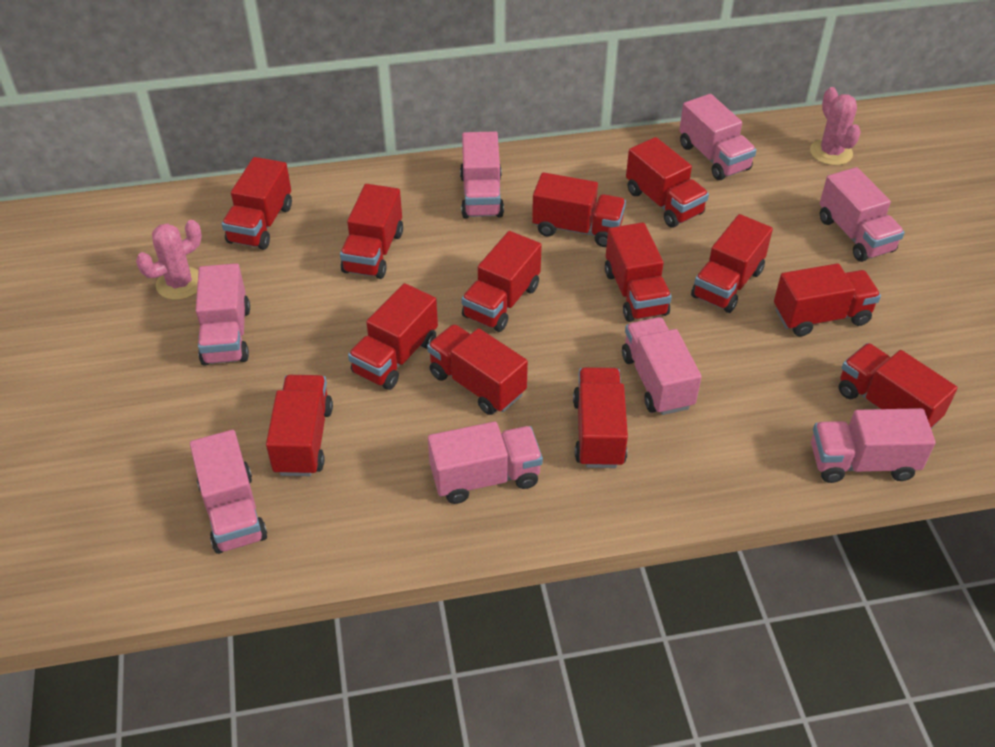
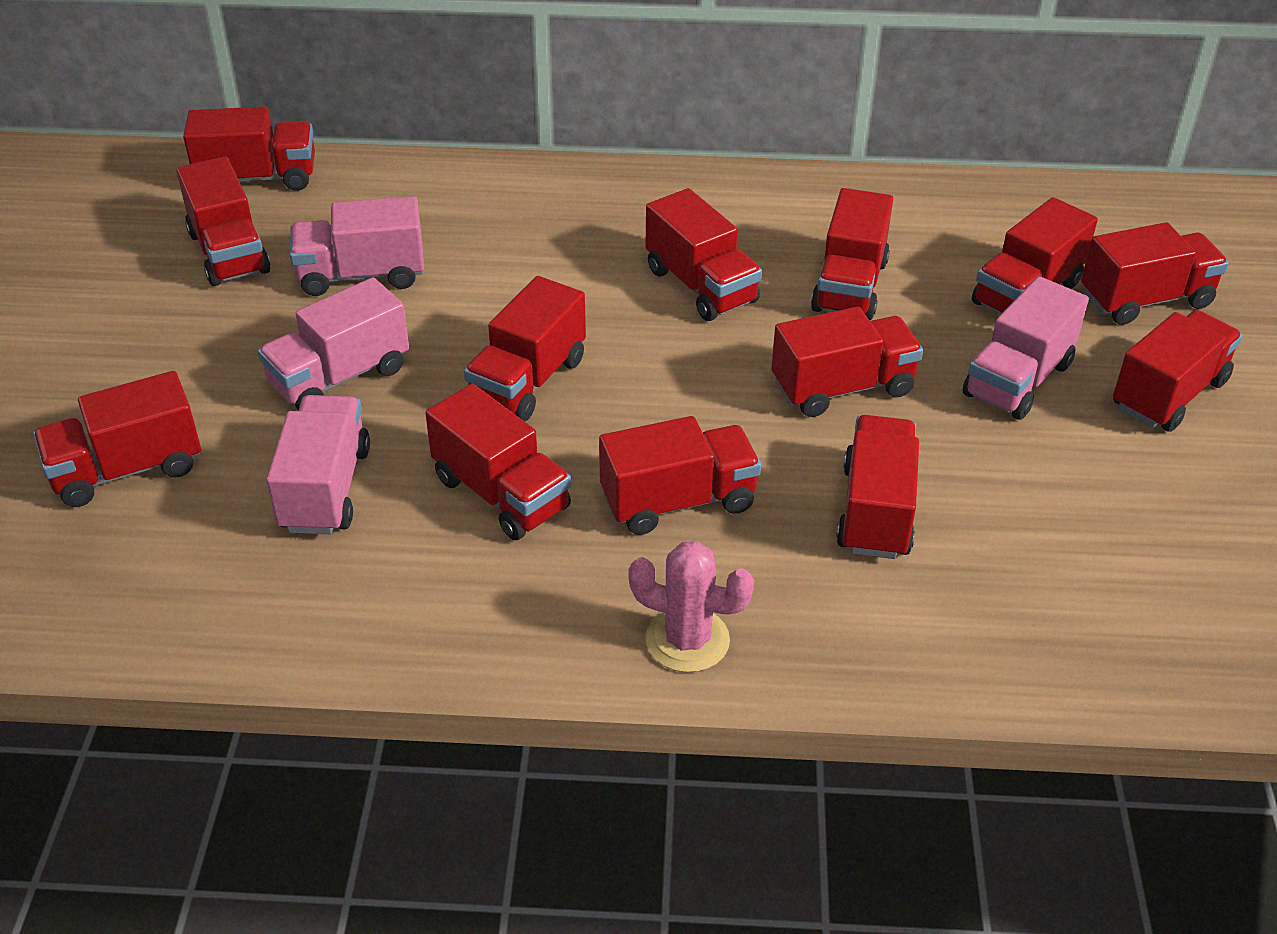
pink cactus: [136,220,202,300] [810,87,861,166] = 2 -> [629,541,754,673] = 1
pink truck: [190,430,267,554] [196,263,250,366] [428,421,543,504] [460,131,504,219] [622,317,702,415] [679,94,756,180] [811,408,936,483] [819,167,905,262] = 8 -> [258,277,409,410] [266,395,370,534] [290,196,424,296] [962,276,1089,420] = 4

